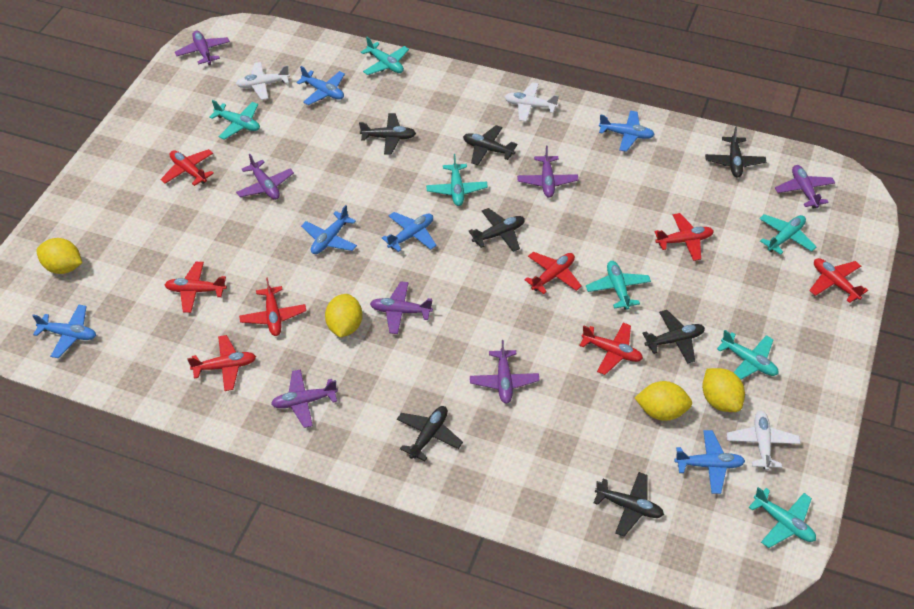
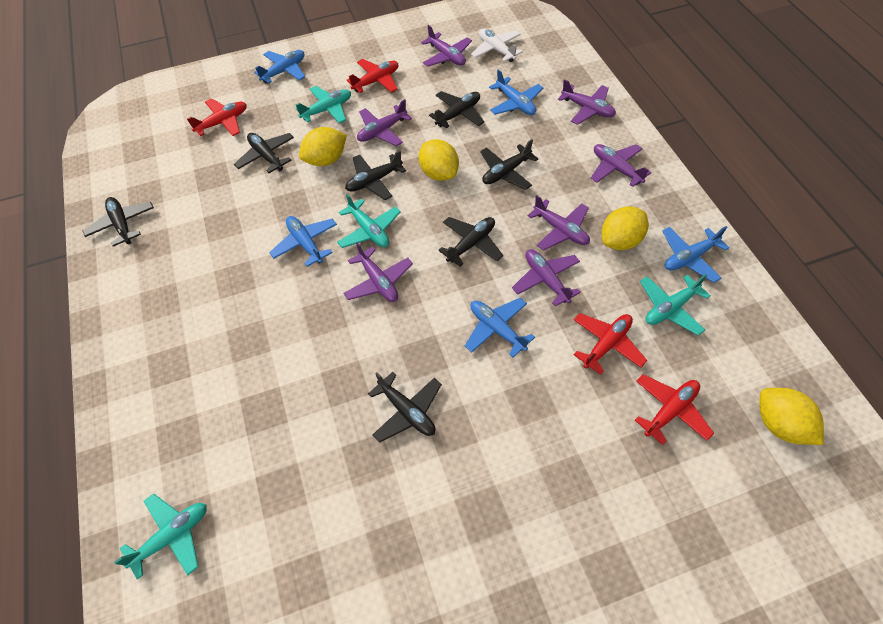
blue plane: [32,305,96,358] [296,66,345,105] [301,205,357,254] [382,212,437,252] [599,111,655,152] [674,430,745,494] = 6 -> [254,50,305,83] [269,216,337,267] [465,298,535,357] [489,69,543,115] [662,226,729,283] = 5
red plane: [160,149,214,186] [165,262,227,313] [187,335,256,391] [239,277,306,336] [524,252,582,294] [579,323,643,375] [654,213,714,261] [809,258,868,303] = 8 -> [187,99,247,136] [347,59,398,93] [574,313,647,375] [635,374,714,445] = 4
turquoise plane: [209,100,260,140] [361,37,409,75] [426,154,488,206] [586,261,651,310] [717,330,778,380] [748,487,816,548] [759,214,816,255] = 7 -> [114,493,207,580] [295,86,351,124] [337,194,401,248] [640,274,711,336] = 4
white plane: [236,62,290,100] [505,82,559,122] [727,411,801,471] = 3 -> [471,28,523,62] = 1

